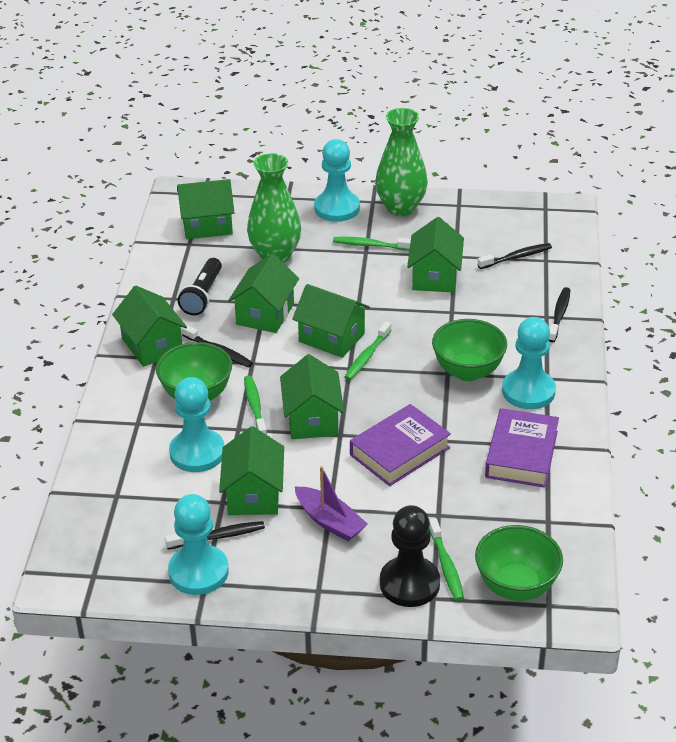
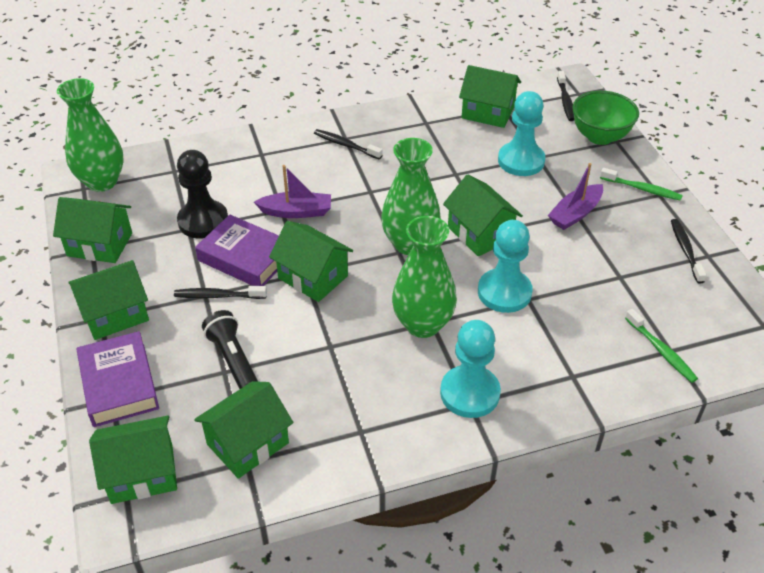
green bowl: [156,342,232,401] [432,319,507,381] [475,525,563,601] = 3 -> [572,91,639,145] = 1
green toothbrush: [244,376,267,435] [333,237,411,251] [344,321,392,380] [429,518,464,601] = 4 -> [600,168,683,201] [625,309,698,383] = 2
green vase: [247,153,301,263] [375,108,428,216] = 2 -> [57,78,124,192] [381,138,441,255] [392,216,457,338] = 3
purple boat: [295,466,368,541] = 1 -> [254,165,331,218] [548,163,603,230] = 2
turquoise pawn: [168,494,229,595] [169,377,225,472] [314,139,360,222] [502,317,556,409] = 4 -> [440,320,501,418] [478,220,533,313] [498,91,546,176] = 3

